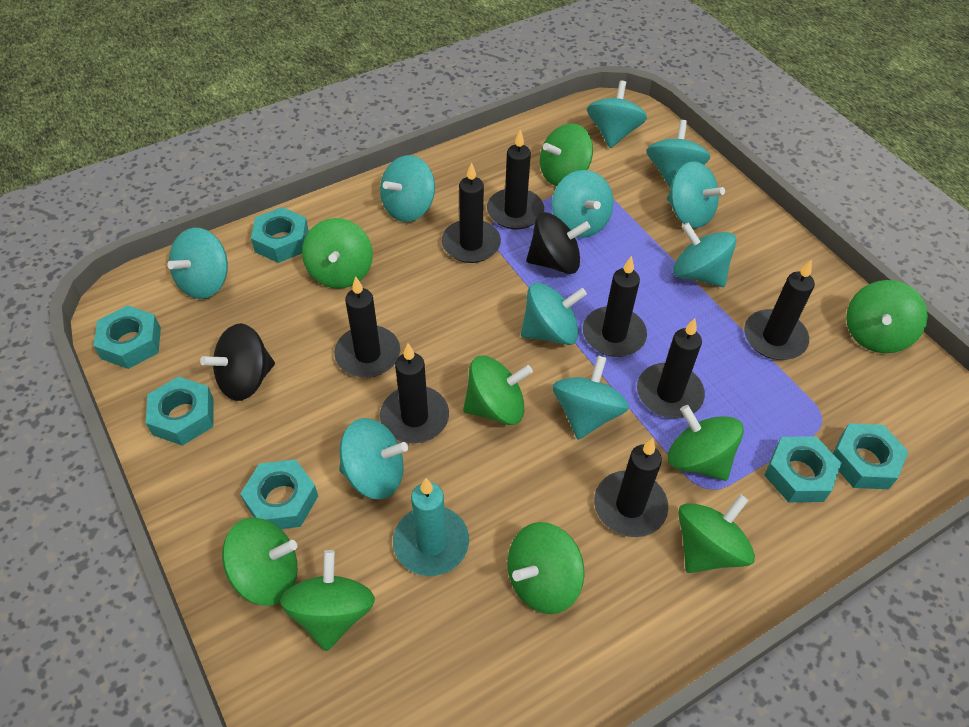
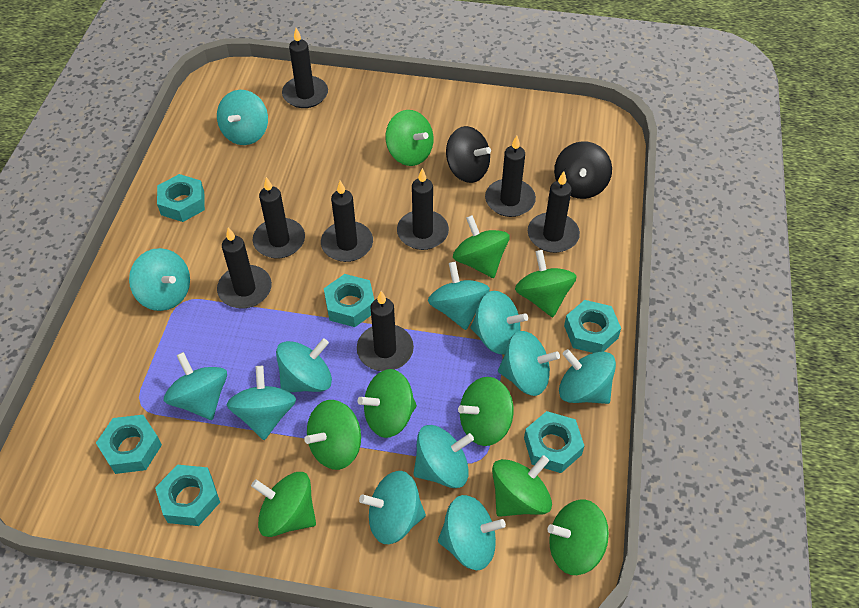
turquoise candle: [393,478,469,576] = 1 -> none = 0
turquoise spinning top: [167,228,228,299] [339,418,408,500] [380,155,435,222] [521,282,587,345] [552,170,614,238] [553,355,629,440] [587,81,647,148] [647,120,710,188] [667,161,725,228] [673,222,736,287] = 10 -> [129,248,190,311] [164,352,227,420] [217,90,268,145] [227,366,296,440] [276,338,332,392] [359,471,426,544] [413,425,474,488] [428,262,490,330] [438,495,506,570] [471,291,528,355] [498,331,560,396] [559,349,616,404] = 12

